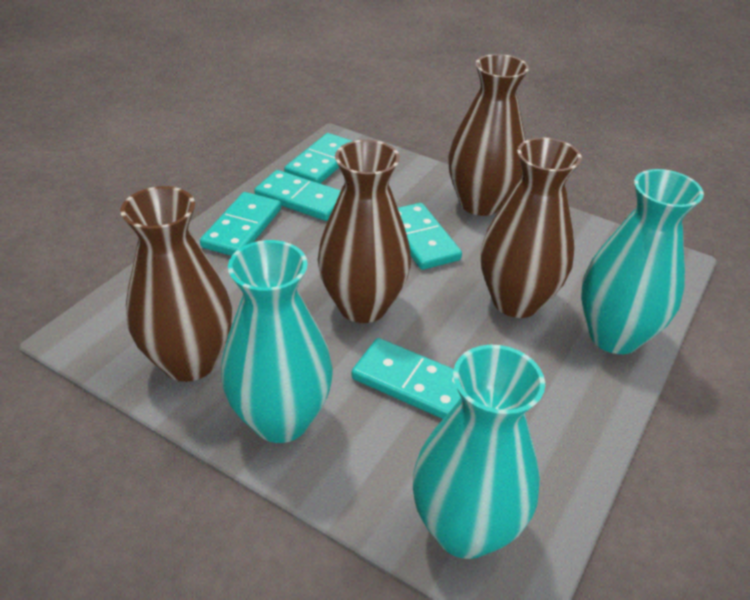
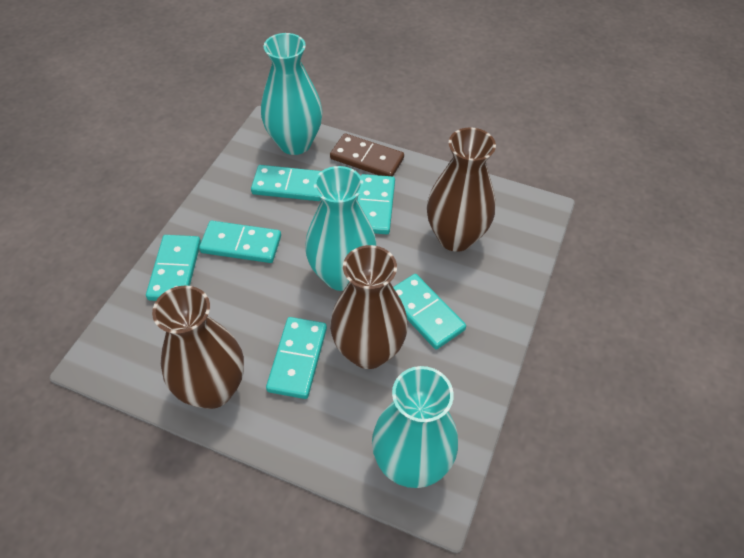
brown domino: none = 0 -> [330,133,404,176] = 1
brown vase: [121,186,232,382] [318,140,411,323] [448,54,529,216] [481,137,582,318] = 4 -> [152,286,244,409] [330,245,408,369] [427,127,496,252] = 3
turquoise domino: [200,192,281,256] [254,170,341,221] [284,133,352,184] [351,338,461,419] [398,203,462,270] = 5 -> [146,235,201,301] [199,221,281,263] [251,165,321,201] [266,317,327,399] [357,174,395,234] [393,274,466,349] = 6

